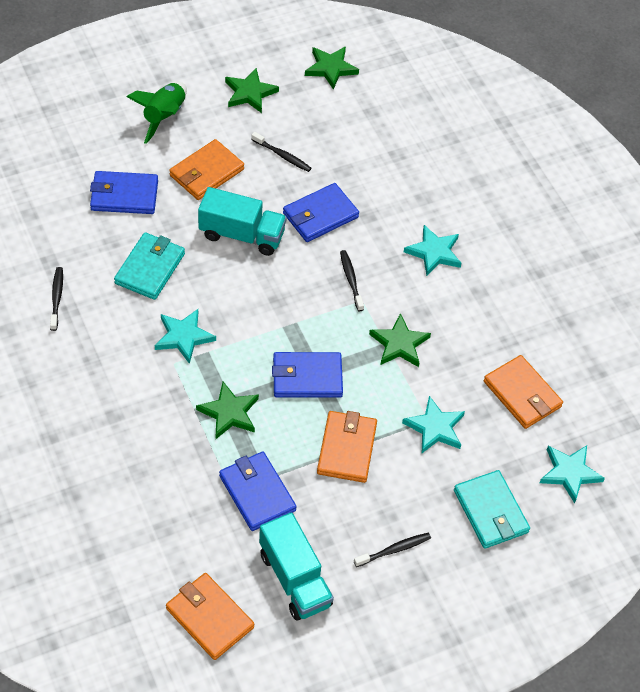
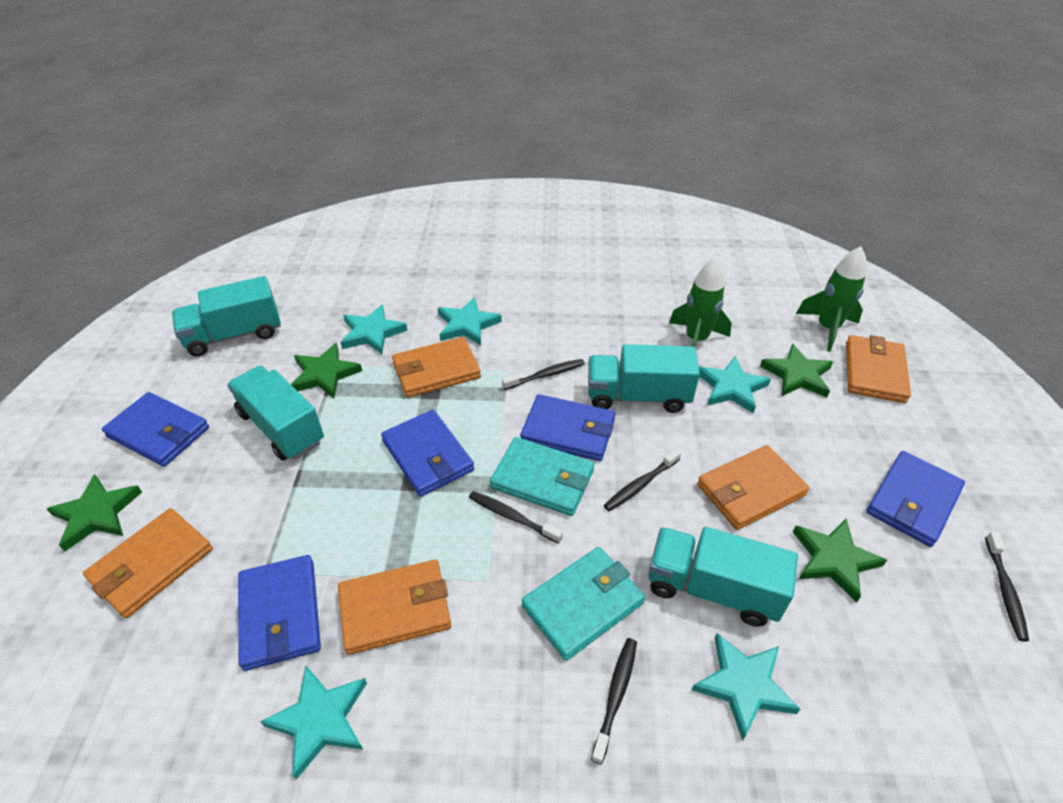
black toothbrush: [50,267,63,331] [251,132,311,172] [340,250,364,311] [354,533,431,567] = 4 -> [469,491,563,544] [502,359,585,390] [591,638,637,764] [604,449,681,511] [985,532,1029,641] = 5
blue wallet: [90,171,158,214] [219,451,297,531] [272,352,343,398] [283,183,359,242] = 4 -> [102,392,209,467] [238,555,321,671] [381,410,474,497] [520,394,615,461] [866,451,965,547] = 5
green rocket: [126,82,187,144] = 1 -> [669,258,732,347] [796,246,866,352] = 2
orange wallet: [166,573,254,660] [169,139,244,200] [317,411,377,483] [484,355,563,429] = 4 -> [83,508,213,619] [338,560,451,655] [392,337,481,398] [697,445,809,530] [846,335,911,403] = 5
turquoise star: [155,309,216,364] [402,396,465,453] [404,225,462,276] [540,445,605,503] = 4 -> [260,666,367,780] [340,305,408,354] [438,297,502,346] [692,633,800,741] [699,356,771,414] = 5
turquoise truck: [198,187,287,256] [259,512,334,621] = 2 -> [172,276,281,356] [227,366,324,461] [588,344,700,413] [649,527,798,626] = 4

